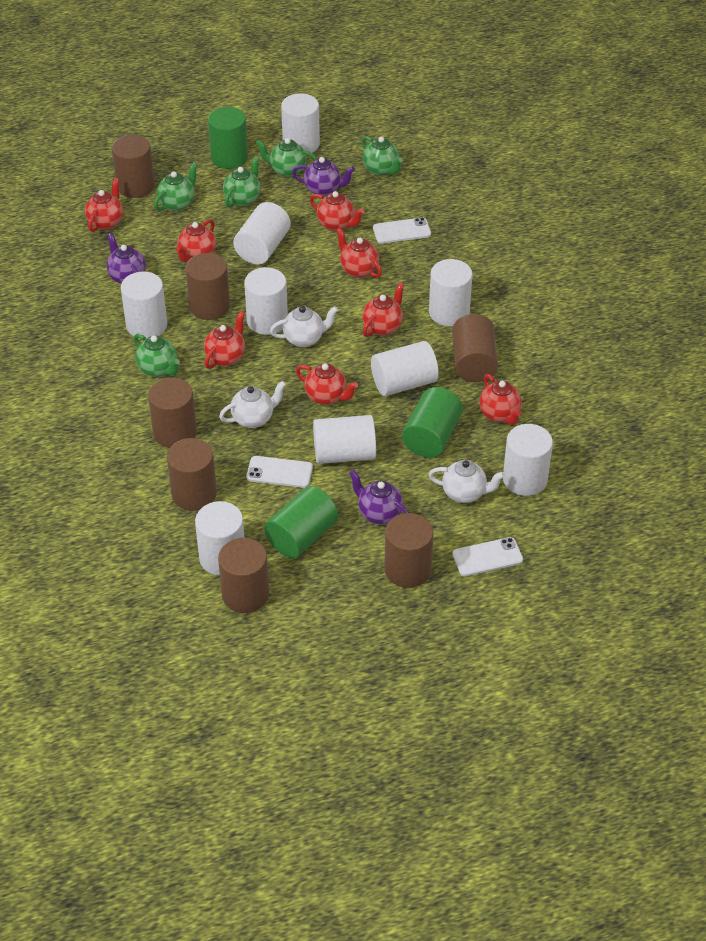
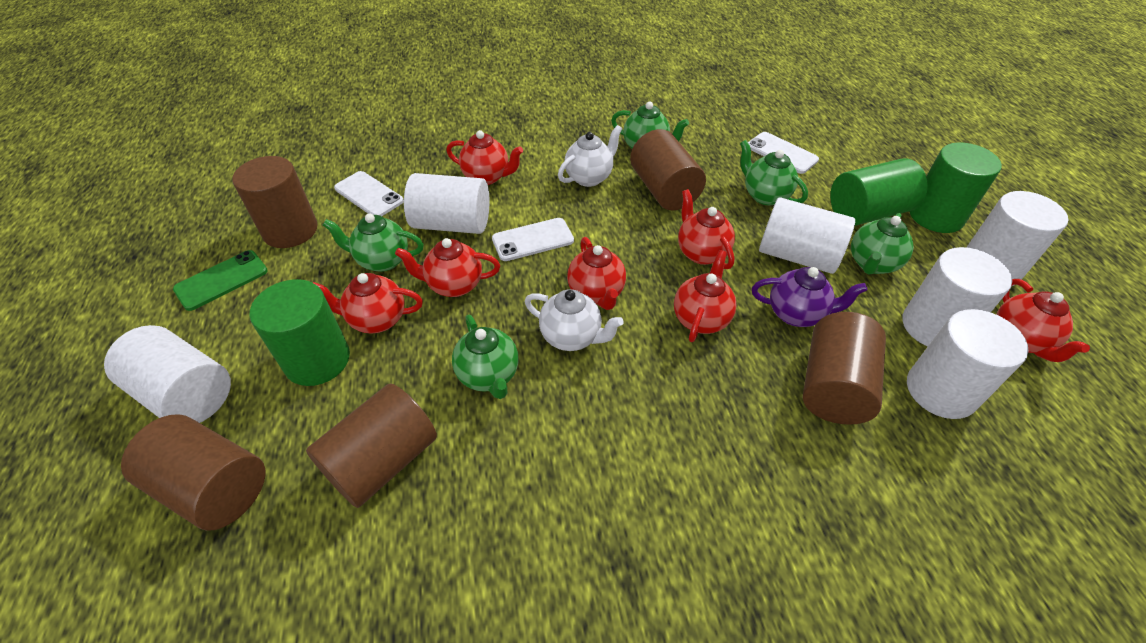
brown cylinder: [112,135,155,198] [148,378,197,448] [167,438,217,511] [185,253,230,320] [218,538,269,613] [384,513,433,588] [452,314,498,382] = 7 -> [121,414,266,531] [232,156,318,248] [306,383,437,508] [630,129,706,210] [802,312,886,425] = 5
green phone: none = 0 -> [173,250,268,311] = 1
purple teapot: [106,233,146,284] [292,157,355,196] [349,470,409,524] = 3 -> [752,267,868,327] = 1
red teapot: [85,178,123,232] [176,219,216,263] [204,311,245,369] [296,363,358,405] [310,191,364,231] [336,228,382,278] [362,282,405,337] [479,374,522,425] = 8 -> [313,273,423,333] [395,238,500,297] [446,130,523,185] [567,237,626,310] [674,250,737,342] [678,189,735,269] [996,279,1090,362] = 7
white cylinder: [121,271,167,339] [195,501,244,576] [233,202,291,265] [244,267,288,335] [281,93,320,155] [313,415,376,464] [371,341,439,396] [429,259,472,326] [503,424,553,496] = 9 -> [104,325,231,423] [404,173,489,234] [759,197,855,274] [903,247,1012,346] [907,309,1028,419] [966,191,1068,286] = 6
white teapot: [219,381,286,428] [270,306,338,347] [429,460,505,503] = 3 -> [525,289,624,351] [558,125,622,187] = 2

